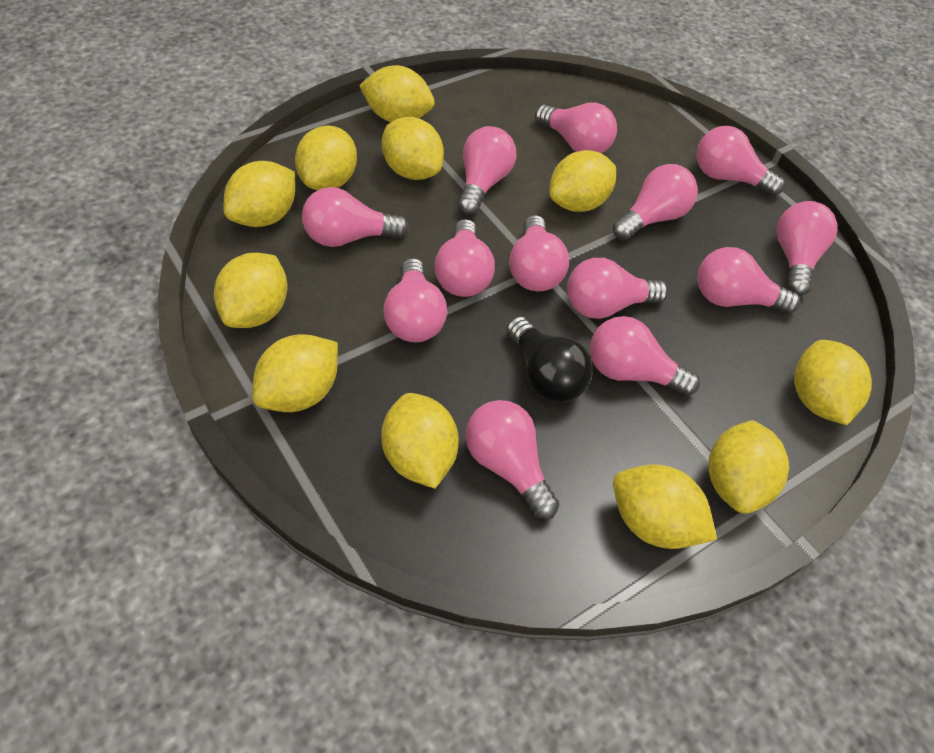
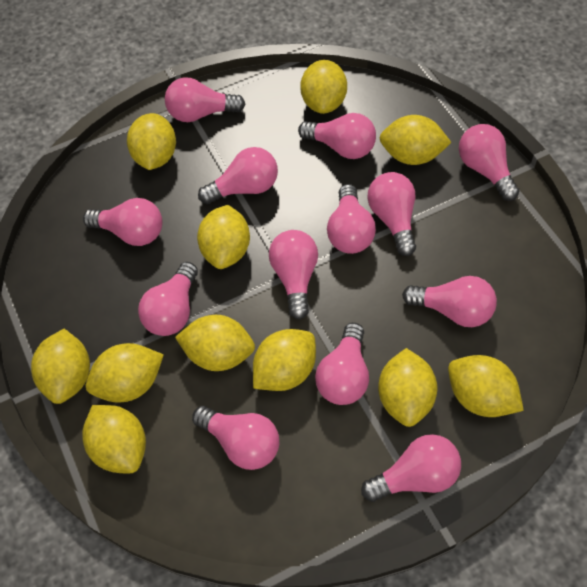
black light bulb: [506,316,593,402] = 1 -> none = 0

